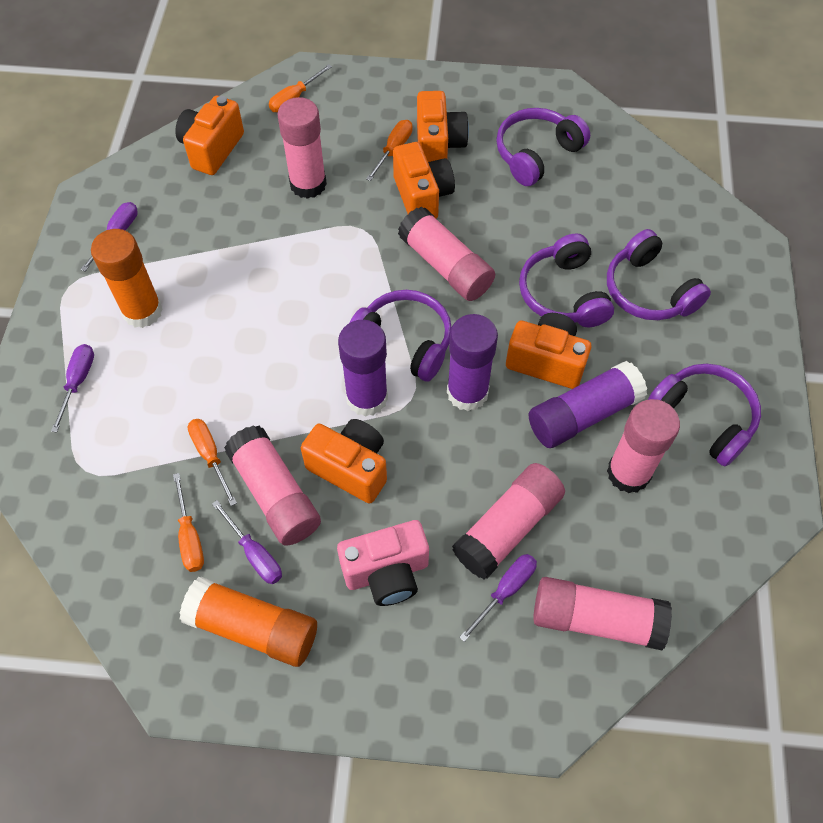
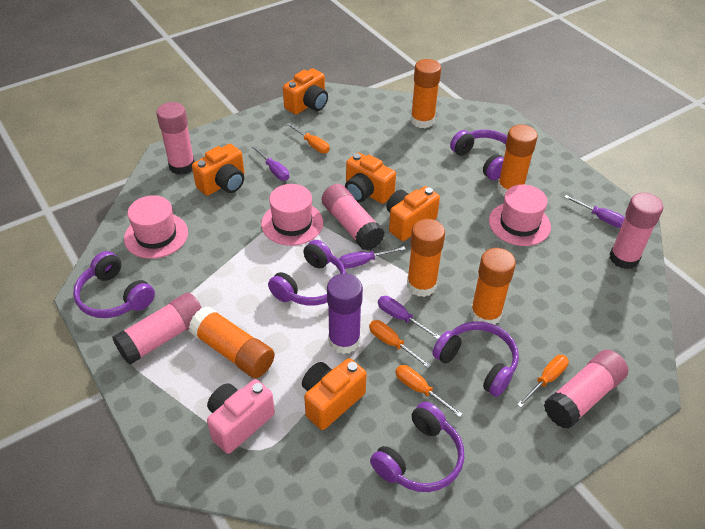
orange glue stick: [91,229,163,328] [180,577,317,667] = 2 -> [188,306,275,378] [407,219,445,297] [411,59,441,128] [470,248,516,325] [497,125,538,196] = 5
pink glue stick: [224,425,321,546] [277,97,327,199] [398,206,495,301] [452,463,565,579] [533,577,672,650] [607,399,680,493] = 6 -> [112,293,202,365] [157,102,195,175] [322,184,385,251] [544,350,628,429] [610,193,664,269] = 5
pink hat: none = 0 -> [124,195,188,259] [261,184,323,246] [489,184,551,246] = 3
purple glue stick: [338,320,388,417] [447,314,498,411] [529,361,647,448] = 3 -> [327,274,363,354] = 1

